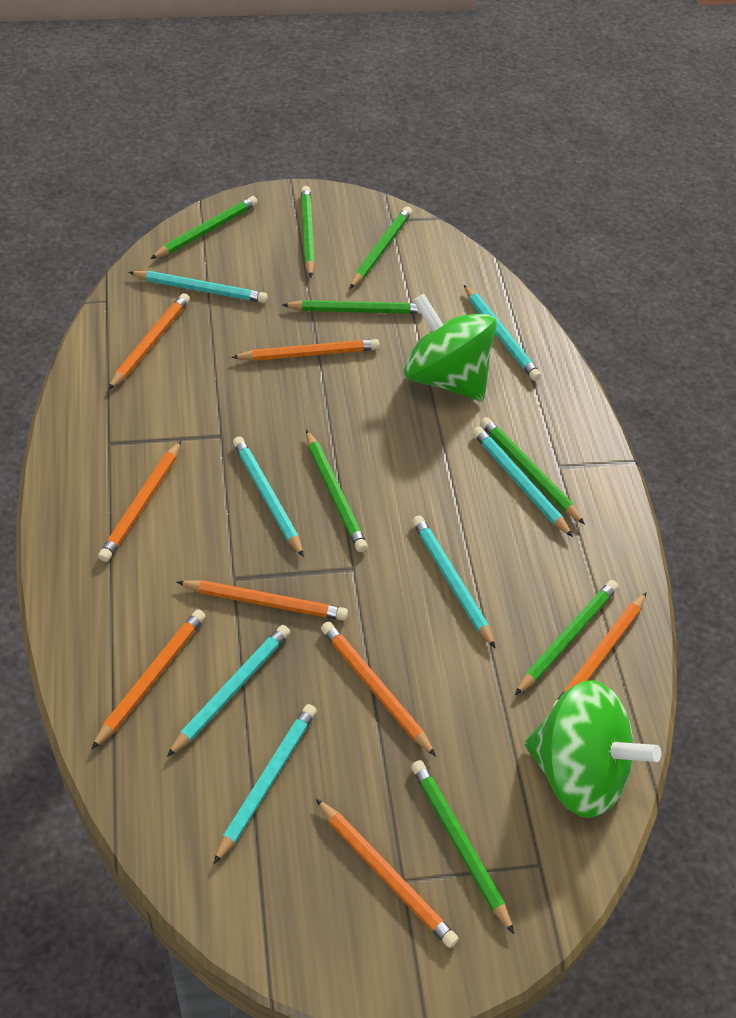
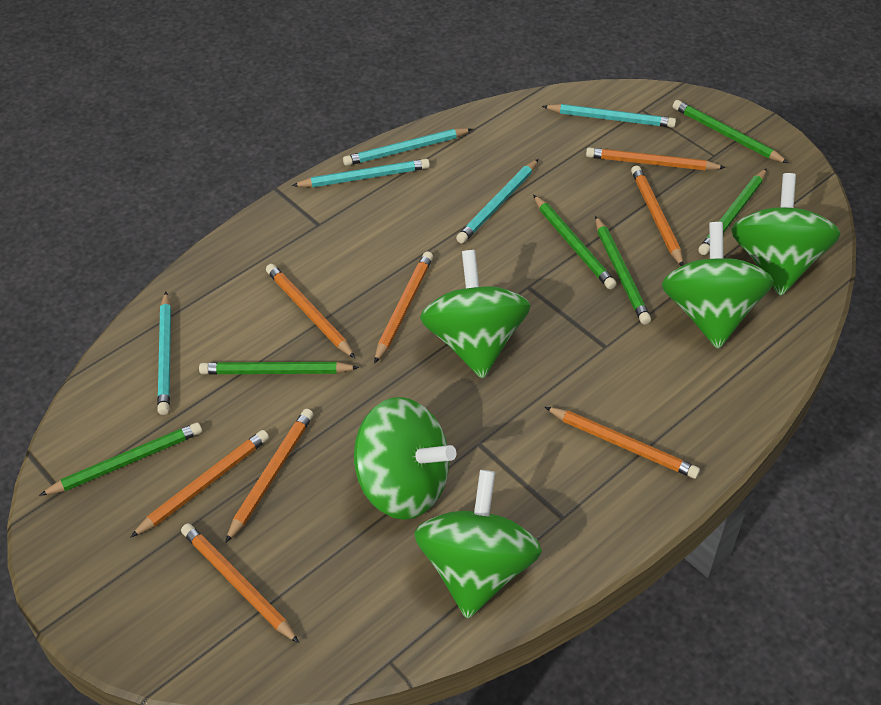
green pencil: [150,196,258,259] [282,300,421,314] [301,186,315,278] [306,430,368,552] [350,206,412,289] [411,760,514,934] [480,417,585,524] [515,580,618,695] = 8 -> [39,422,202,496] [199,362,359,374] [533,195,616,289] [595,216,651,324] [673,100,788,163] [698,168,767,255] = 6
green spinning top: [404,294,497,401] [524,680,661,818] = 2 -> [354,397,456,520] [414,470,542,619] [420,250,531,379] [662,222,774,349] [731,173,841,296] = 5
turquoise pencil: [128,271,268,303] [167,625,290,757] [214,704,317,864] [233,436,304,557] [412,515,496,649] [464,285,541,381] [473,426,573,537] = 7 -> [157,292,171,415] [292,159,430,187] [343,128,472,166] [456,159,539,244] [542,104,676,128] = 5

